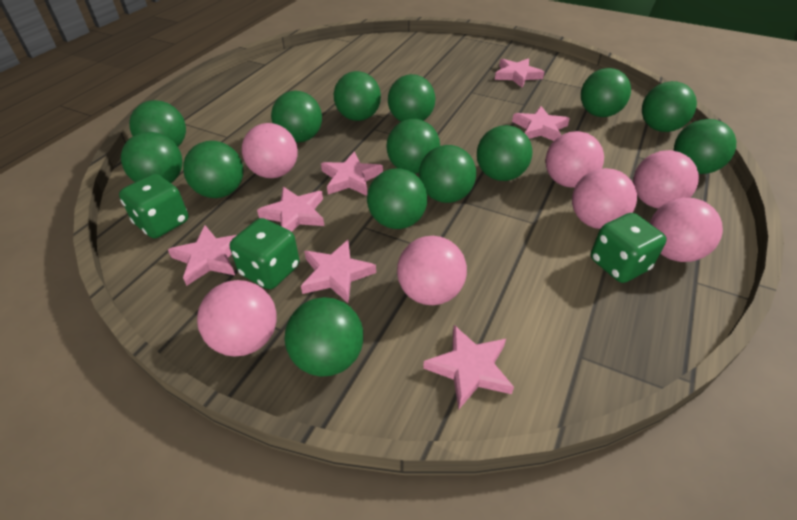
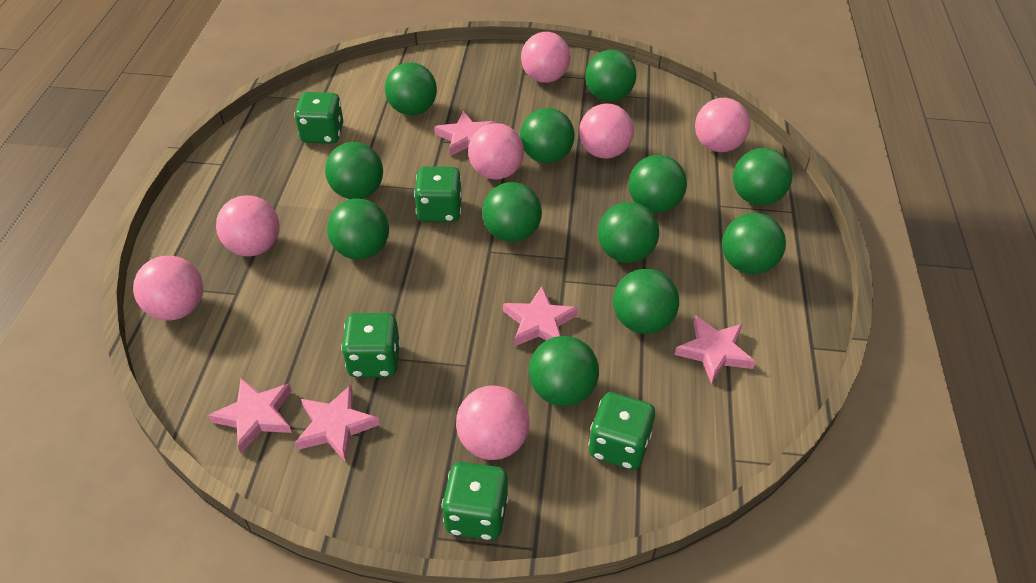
green ball: [121,132,182,183] [129,100,186,147] [183,141,243,198] [271,91,322,142] [284,297,363,377] [334,71,381,121] [367,168,427,229] [387,119,440,173] [388,74,435,122] [419,145,476,203] [477,125,532,181] [581,68,631,117] [642,81,697,132] [674,119,736,174] = 14 -> [325,142,383,199] [327,199,389,260] [385,62,437,115] [482,182,542,242] [520,108,575,164] [529,336,599,406] [585,50,636,102] [598,202,659,263] [613,269,679,334] [628,155,687,213] [722,213,786,274] [733,148,792,205] = 12
green dice: [119,174,188,238] [230,218,299,290] [591,213,667,283] = 3 -> [294,92,343,144] [341,313,401,377] [414,167,462,222] [442,462,509,540] [588,392,655,470] = 5
pink star: [168,225,237,286] [257,187,324,232] [301,240,376,303] [321,152,383,196] [423,325,514,409] [495,58,544,88] [512,106,570,141] = 7 -> [208,378,292,453] [295,385,380,462] [435,111,496,156] [503,286,578,347] [675,316,756,384] = 5

